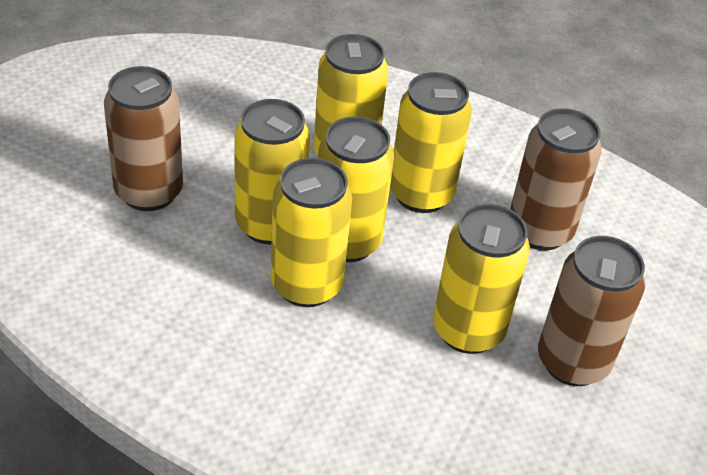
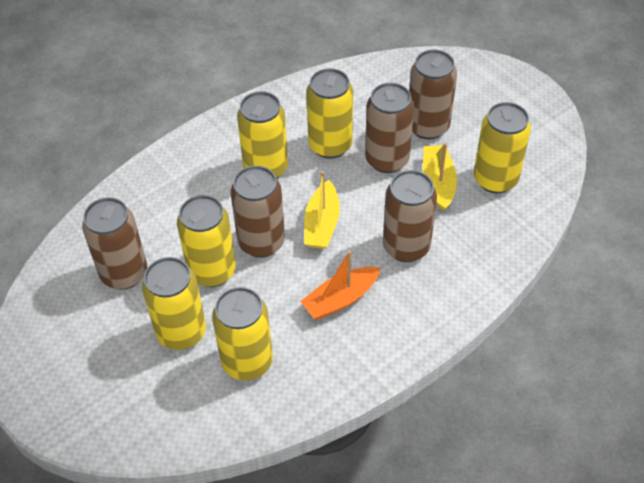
brown can: [104,66,183,211] [510,108,602,250] [538,236,645,386] = 3 -> [82,197,147,290] [230,166,285,258] [365,83,414,173] [383,170,437,262] [409,50,457,139] = 5
orange boat: none = 0 -> [300,251,381,320] = 1
yellow boat: none = 0 -> [304,171,340,249] [423,143,457,211] = 2

